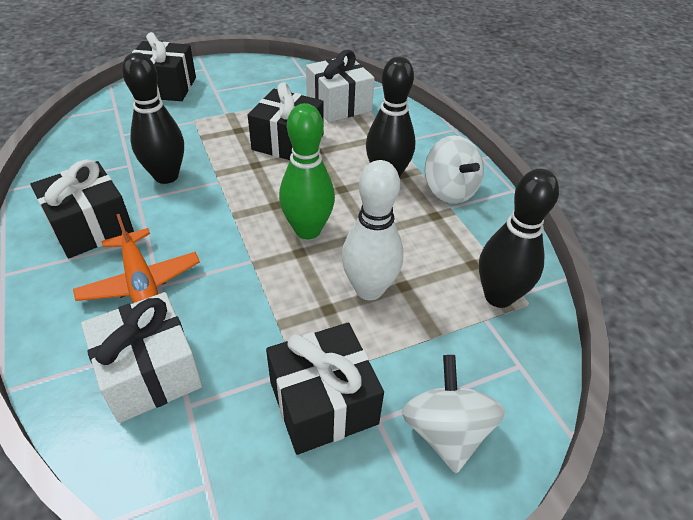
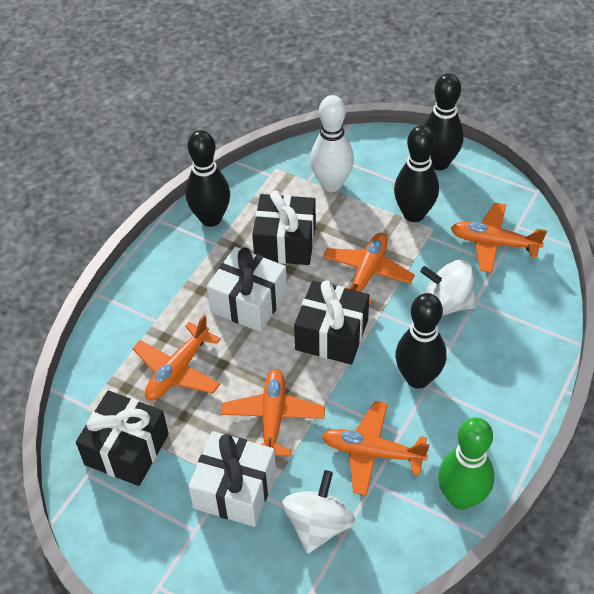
black bowling pin: [122,52,184,184] [366,56,416,178] [479,169,559,308] = 3 -> [185,130,230,227] [394,125,439,222] [395,293,446,389] [424,73,464,170] = 4
black gift: [31,159,134,258] [132,32,196,101] [248,82,324,160] [266,323,384,455] = 4 -> [76,391,169,486] [252,191,316,265] [294,280,369,365] = 3
orange plane: [73,214,200,303] = 1 -> [132,315,221,400] [221,369,325,456] [322,401,430,496] [323,233,415,305] [451,203,547,273] = 5

